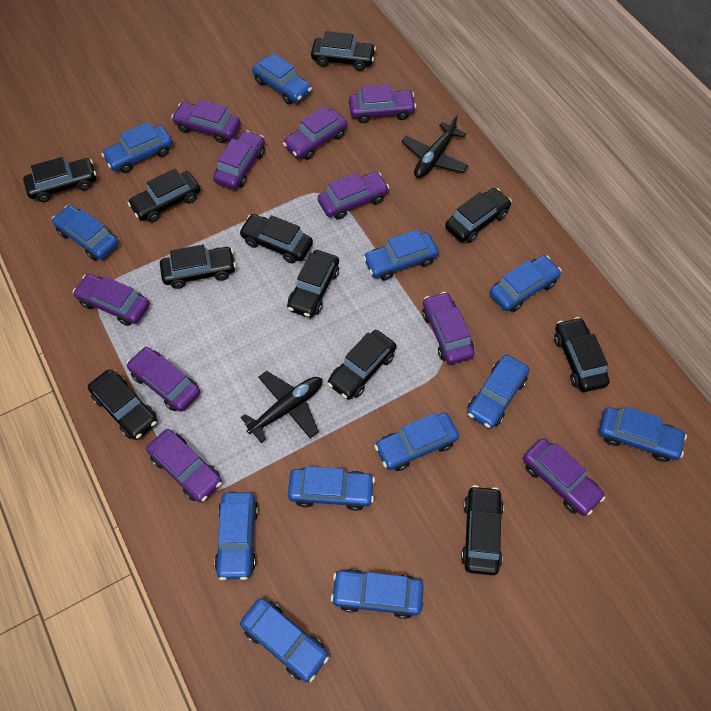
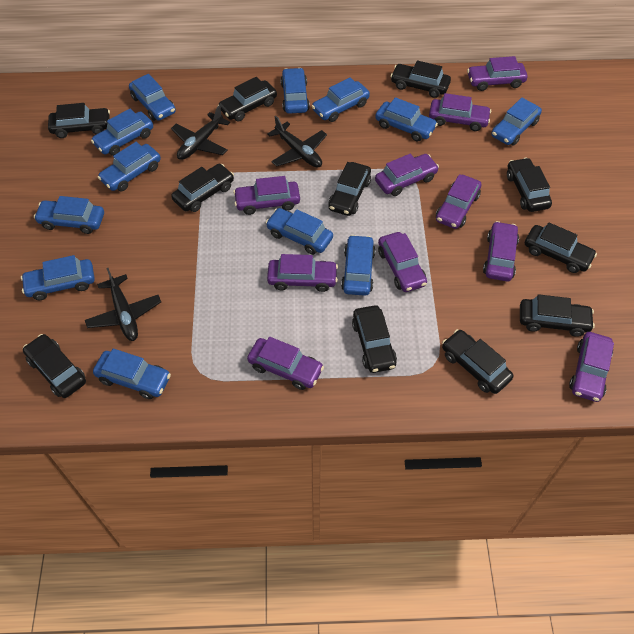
black plane: [240,371,322,443] [401,115,468,178] = 2 -> [85,268,161,341] [171,105,230,160] [267,116,327,168] = 3

